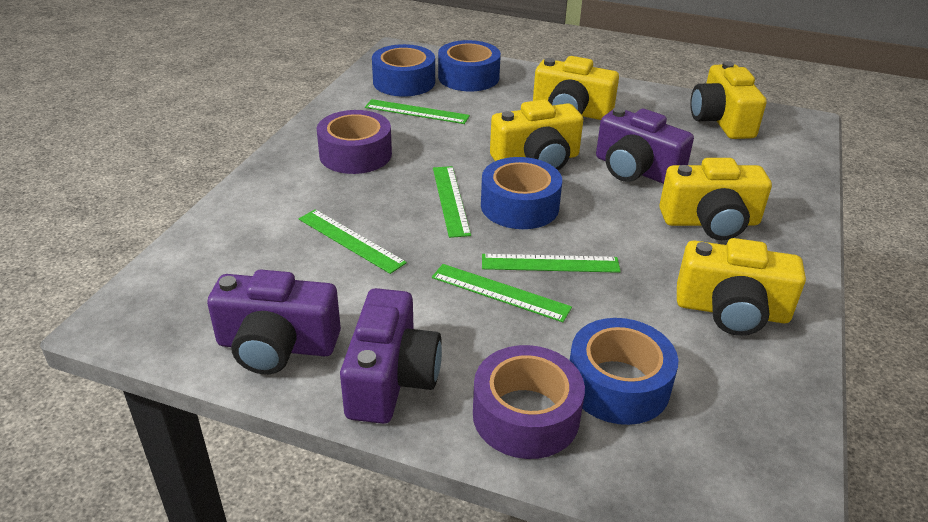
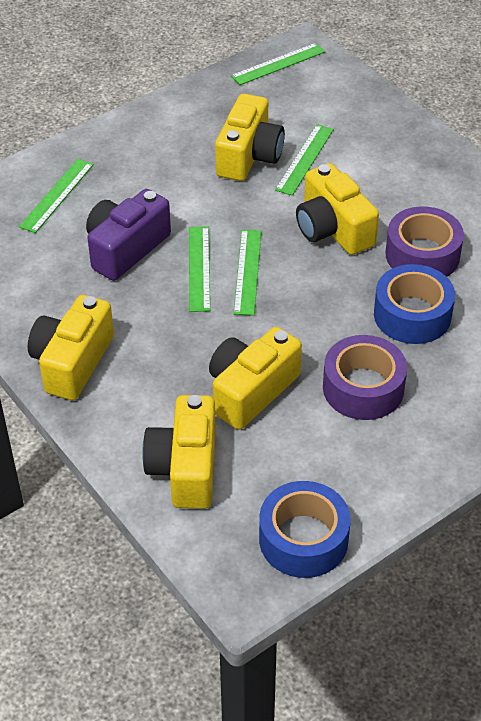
blue tape: [372,44,435,96] [438,40,501,91] [481,157,562,229] [570,318,678,425] = 4 -> [259,481,351,578] [374,264,455,344] = 2
purple camera: [207,270,341,374] [340,288,442,424] [596,107,694,184] = 3 -> [86,189,171,281] = 1

